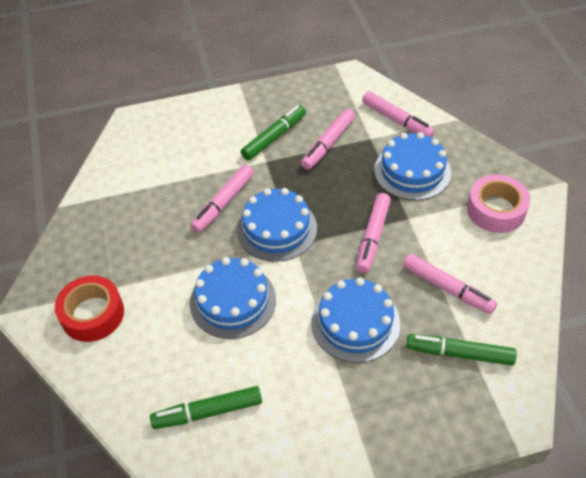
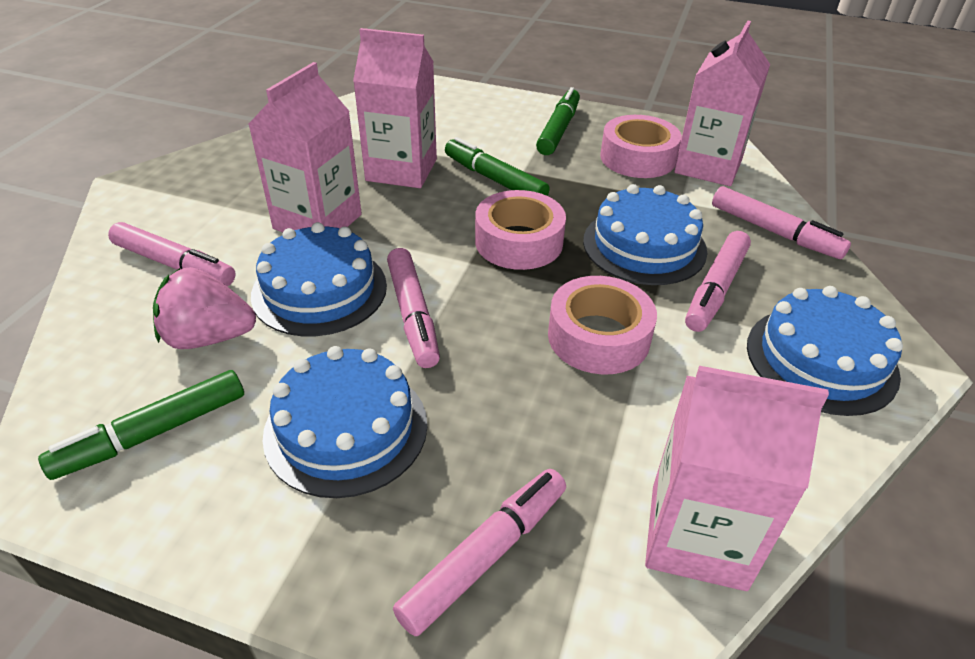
pink carton: none = 0 -> [248,62,362,232] [353,28,437,188] [645,366,829,591] [674,20,770,186] = 4
pink strawberry: none = 0 -> [153,267,256,349] = 1
pink tape: [467,175,530,233] = 1 -> [475,190,566,270] [548,276,657,374] [600,115,682,178] = 3
red tape: [55,275,124,342] = 1 -> none = 0

